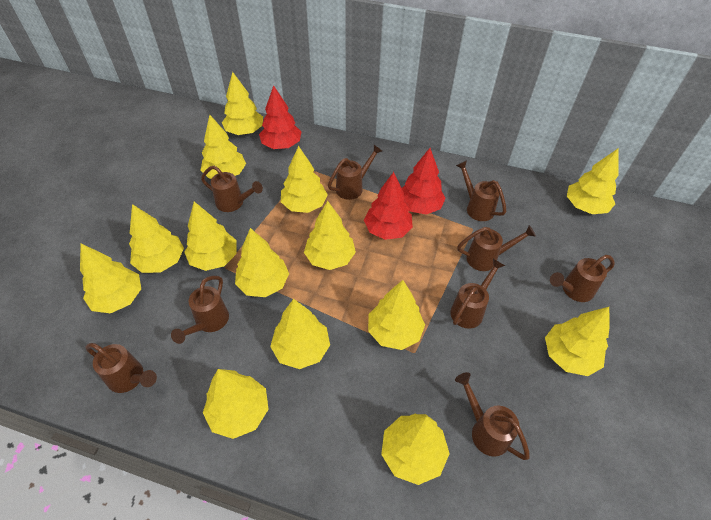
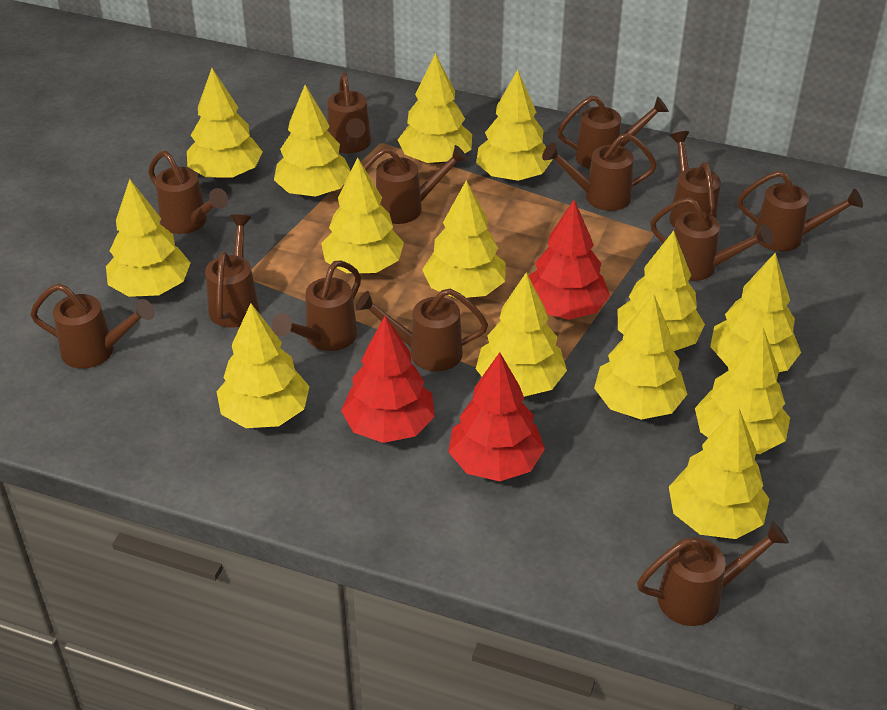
brown watering can: [86,343,157,393] [171,276,229,344] [201,166,263,212] [328,145,382,200] [450,259,505,329] [455,372,530,460] [456,160,506,221] [457,225,536,271] [550,255,615,302] = 9 -> [30,283,155,369] [148,151,228,234] [205,214,259,328] [272,260,361,351] [327,72,371,153] [355,288,488,372] [363,145,468,224] [542,133,657,211] [557,96,669,169] [637,521,789,626] [650,197,773,281] [669,131,721,227] [738,171,863,252] = 13

